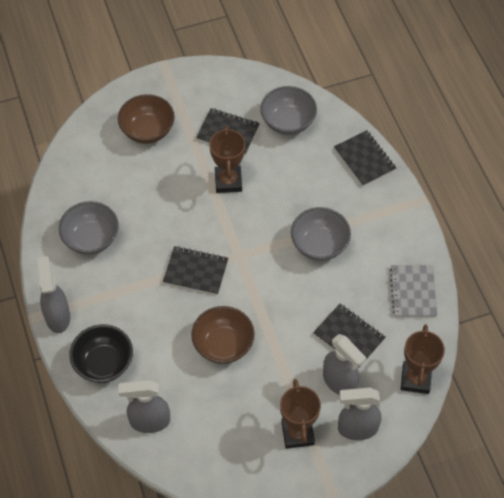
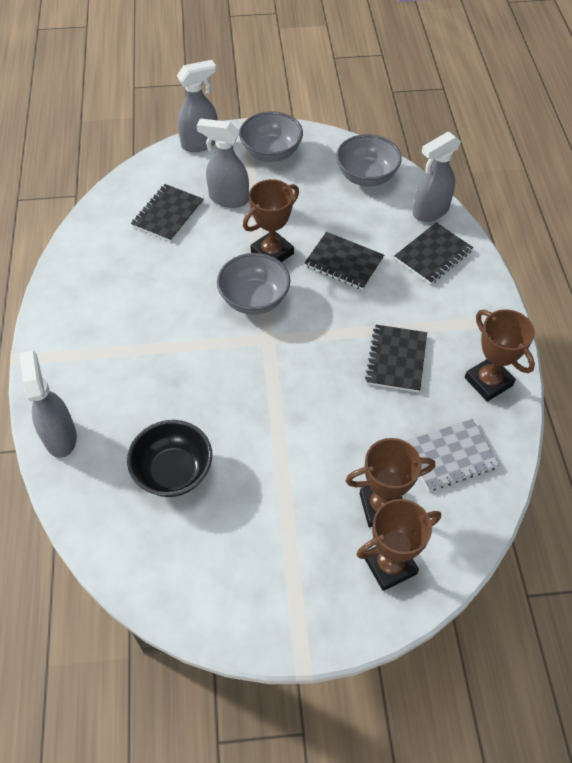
brown bowl: [118,94,175,144] [191,306,254,364] = 2 -> none = 0
brown trophy: [209,126,245,193] [280,379,321,449] [401,324,445,394] = 3 -> [243,179,299,262] [345,438,435,527] [357,499,441,591] [465,309,535,402] = 4

